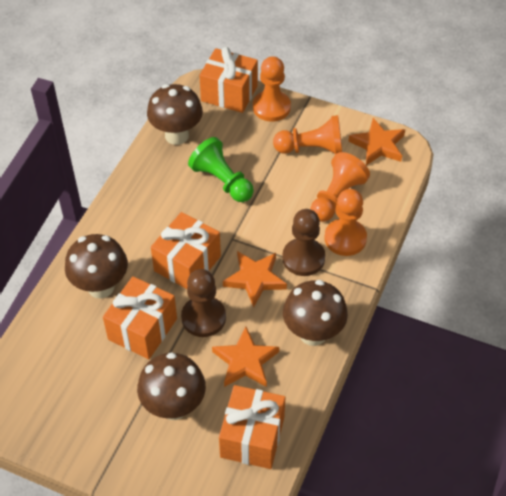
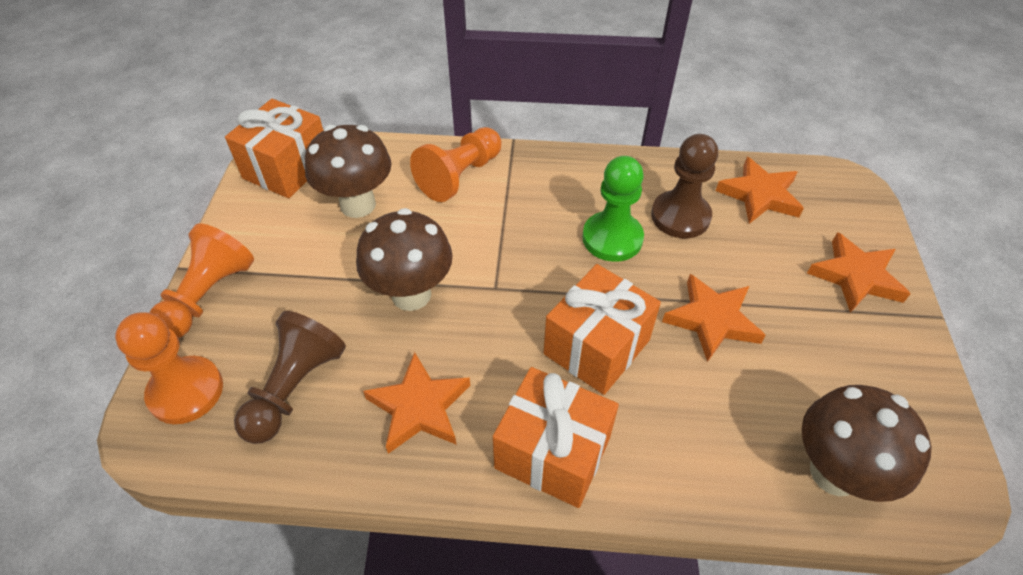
brown mushroom: [65,234,128,299] [137,352,206,420] [147,84,203,145] [283,280,348,346] = 4 -> [305,125,392,218] [356,208,453,311] [802,385,931,502] = 3
orange gift: [103,276,177,359] [151,212,221,289] [199,47,258,113] [219,385,285,469] = 4 -> [225,99,323,198] [493,367,619,508] [544,264,661,395] = 3
orange pawn: [253,56,291,122] [273,115,342,154] [311,152,370,222] [324,189,367,256] = 4 -> [115,312,223,424] [149,223,254,338] [410,127,502,202] = 3
orange star: [212,326,279,387] [223,251,287,308] [348,118,405,165] = 3 -> [363,352,470,454] [662,274,766,362] [716,157,804,224] [807,232,911,313] = 4

